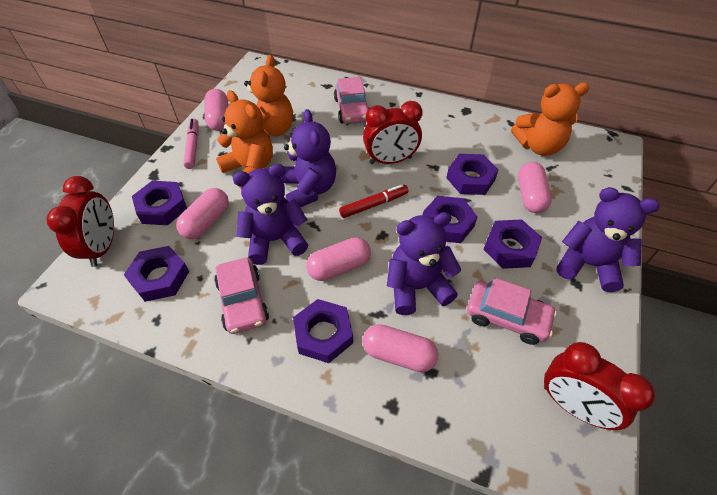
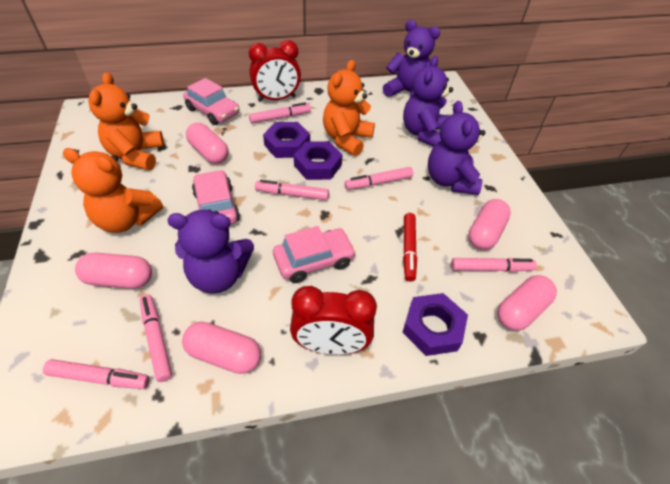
pink marker: [183,119,199,169] = 1 -> [43,359,150,389] [140,294,172,382] [249,102,311,123] [255,180,329,200] [345,167,413,190] [451,258,537,272] = 6
purple nut: [124,246,189,302] [132,181,187,225] [293,299,353,363] [423,196,477,243] [446,154,498,195] [483,219,542,269] = 6 -> [263,122,310,158] [294,142,342,180] [402,293,468,356] = 3
red clock: [47,176,114,267] [363,101,423,164] [544,342,655,430] = 3 -> [249,40,301,102] [290,286,377,355] = 2

